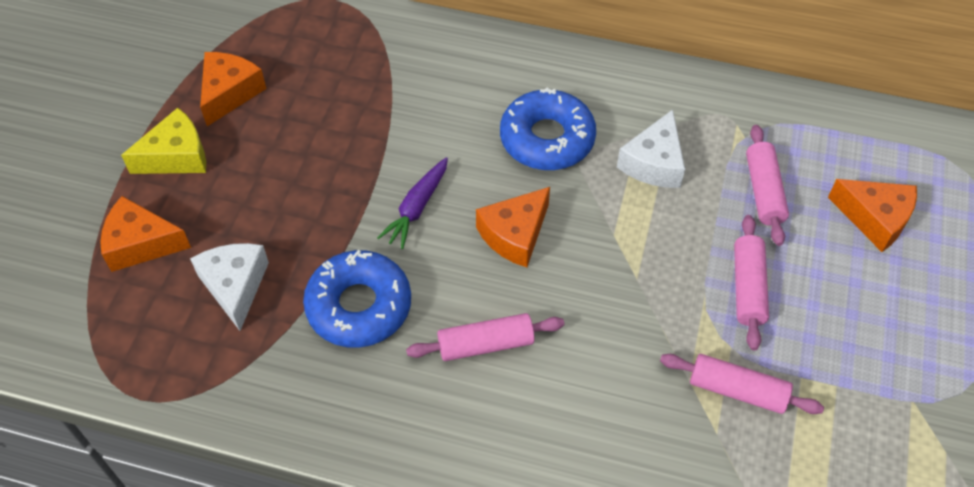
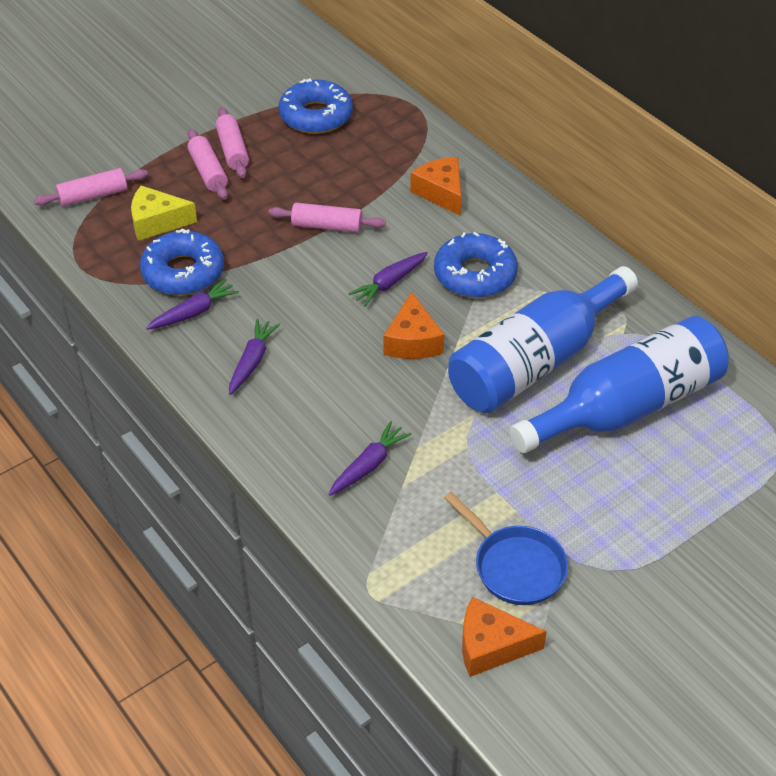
blue bottle: none = 0 -> [448,266,638,413] [509,316,729,453] = 2
blue donut: [303,250,411,348] [500,87,596,170] = 2 -> [140,228,224,295] [278,78,353,134] [434,232,518,298] = 3
blue pan: none = 0 -> [444,492,568,605] = 1
orange cheese: [100,196,191,272] [200,52,266,126] [476,187,550,267] [828,179,917,252] = 4 -> [383,292,444,359] [410,157,461,215] [462,597,547,677] = 3
purple carrot: [377,157,448,249] = 1 -> [146,279,239,330] [229,319,280,395] [328,421,412,496] [348,252,428,306] = 4
white cheese: [190,243,269,331] [617,109,685,188] = 2 -> none = 0

